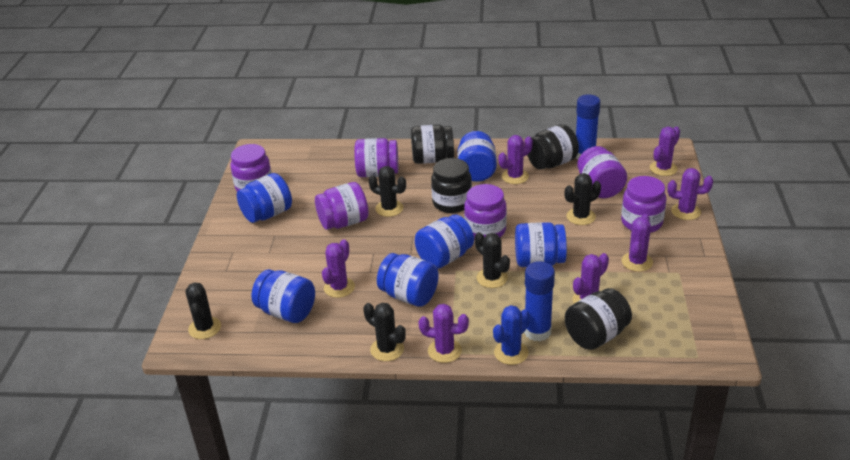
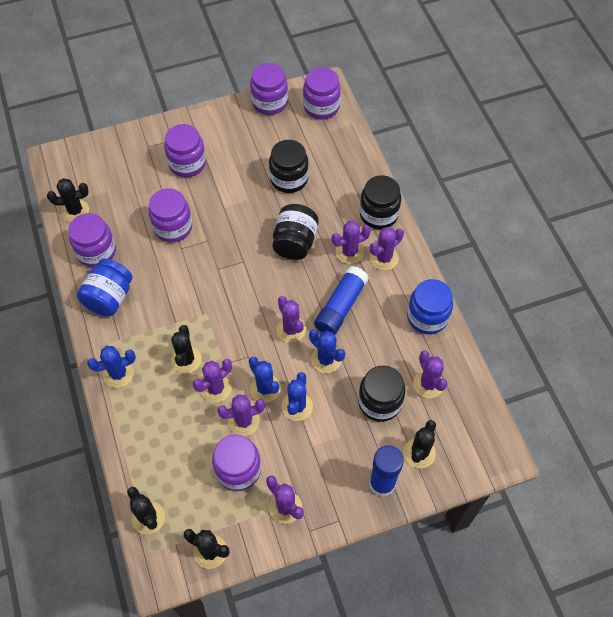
blue cactus: [493,305,530,365] = 1 -> [87,346,136,388] [249,357,281,403] [282,372,313,421] [309,329,345,373] = 4
blue jar: [237,173,292,223] [252,269,315,323] [377,253,439,307] [415,215,474,269] [457,131,497,182] [515,222,567,267] = 6 -> [77,259,132,316] [407,279,453,334] = 2

